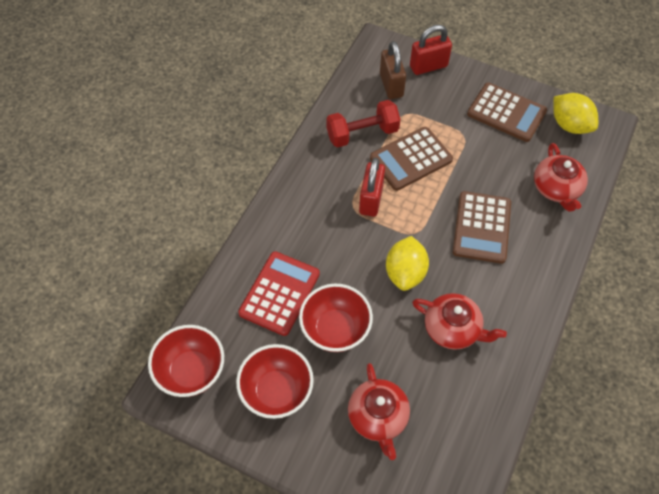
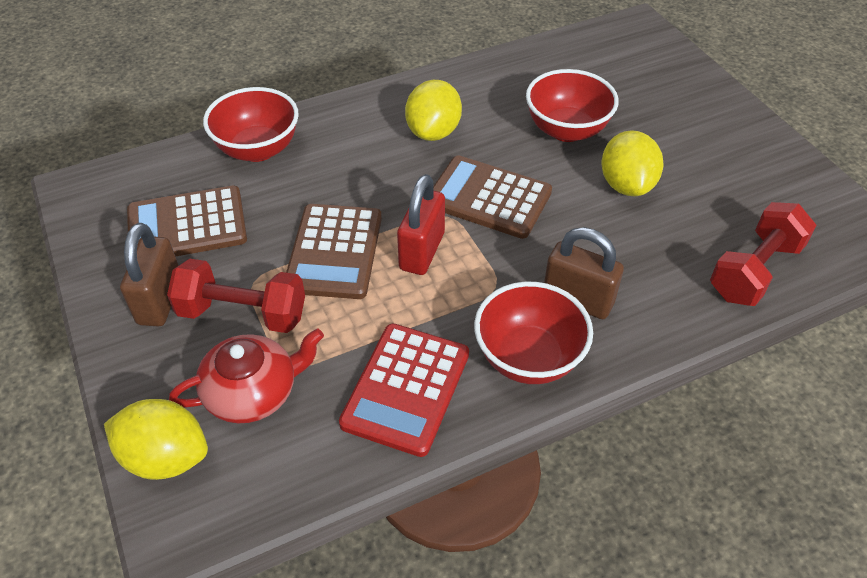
brown padlock: [380,41,406,99] = 1 -> [120,223,179,326] [544,227,624,319] = 2
red dumbbell: [326,100,401,148] = 1 -> [167,259,305,333] [710,202,817,306] = 2
red padlock: [359,158,385,217] [410,25,452,75] = 2 -> [397,174,445,275] = 1
red teapot: [348,363,410,460] [412,293,507,350] [534,143,588,212] = 3 -> [169,328,324,424] = 1
yellow lemon: [386,236,429,291] [553,93,598,134] = 2 -> [104,399,208,480] [405,80,462,141] [601,130,663,196] = 3

